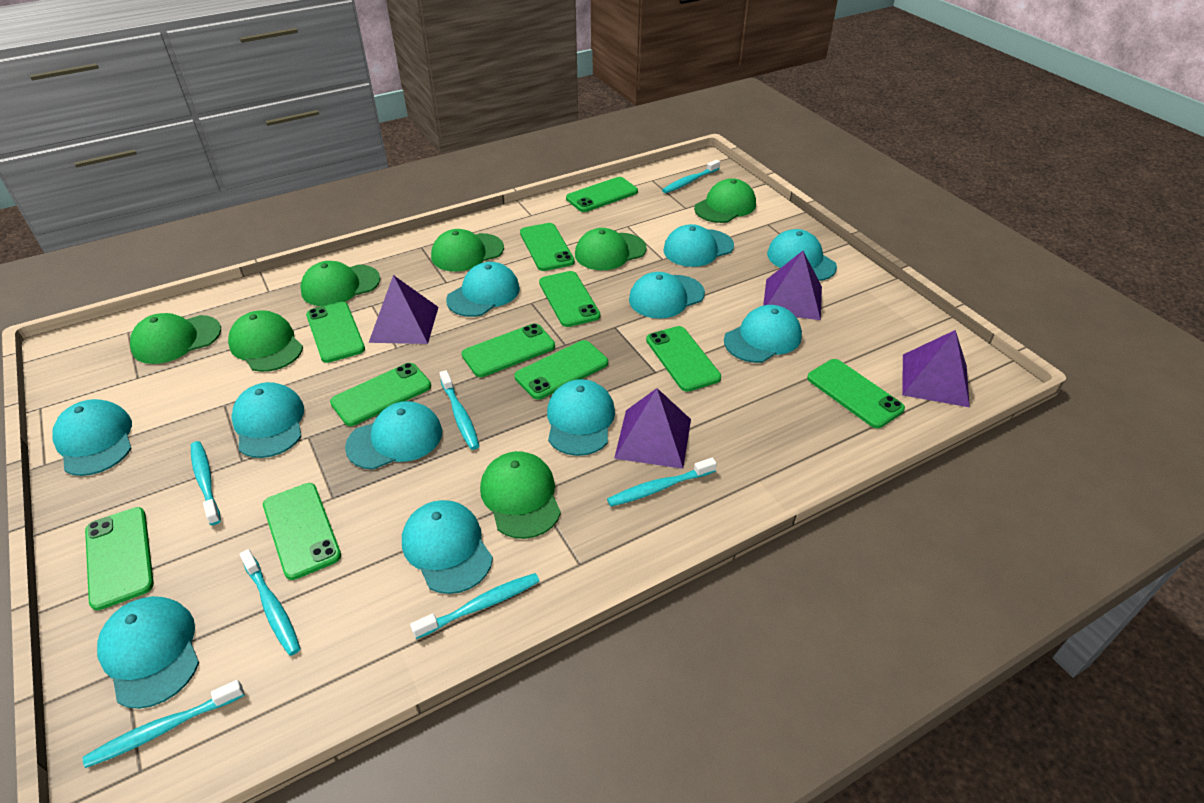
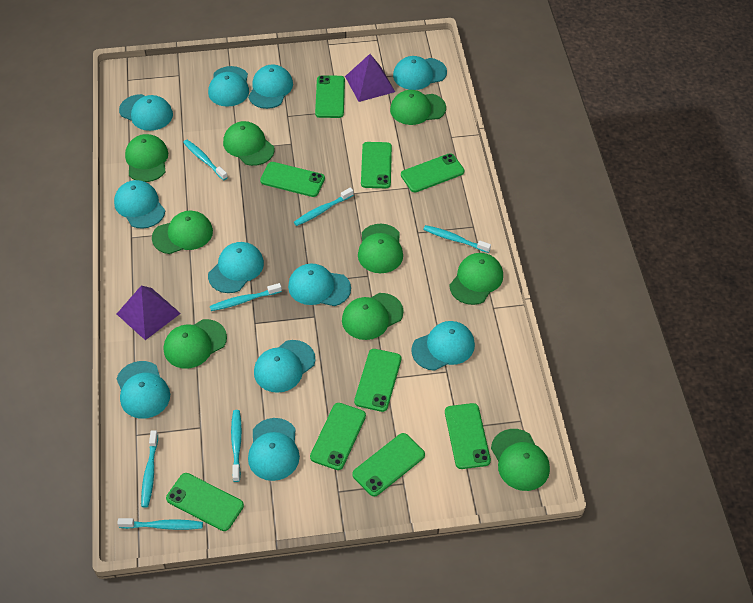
green cap: [130,313,221,364] [228,310,303,372] [300,261,380,306] [431,229,504,272] [480,451,561,539] [575,228,647,270] [694,178,756,223] = 7 -> [125,134,168,182] [152,211,213,254] [164,319,227,369] [223,121,275,166] [342,293,404,340] [358,224,403,273] [390,90,446,125] [449,253,503,305] [491,429,550,491] = 9
green phone: [85,507,154,610] [263,483,341,580] [306,302,365,363] [330,363,431,426] [462,323,555,377] [514,340,608,399] [520,223,575,271] [539,271,600,327] [566,177,638,212] [646,326,721,392] [807,359,905,428] = 11 -> [166,473,244,531] [260,162,325,197] [310,403,366,470] [315,75,345,118] [352,433,425,496] [354,349,401,412] [361,142,392,188] [401,153,464,192] [445,403,491,469] = 9
purple pyramid: [369,275,438,344] [614,388,691,469] [763,251,822,320] [902,330,970,407] = 4 -> [117,286,181,340] [345,54,395,102] = 2

